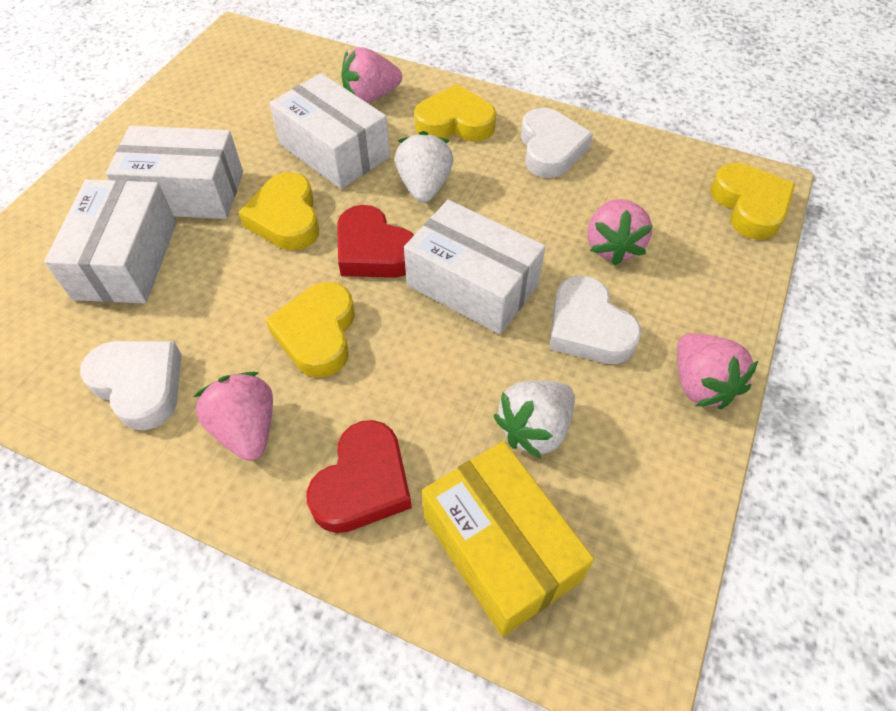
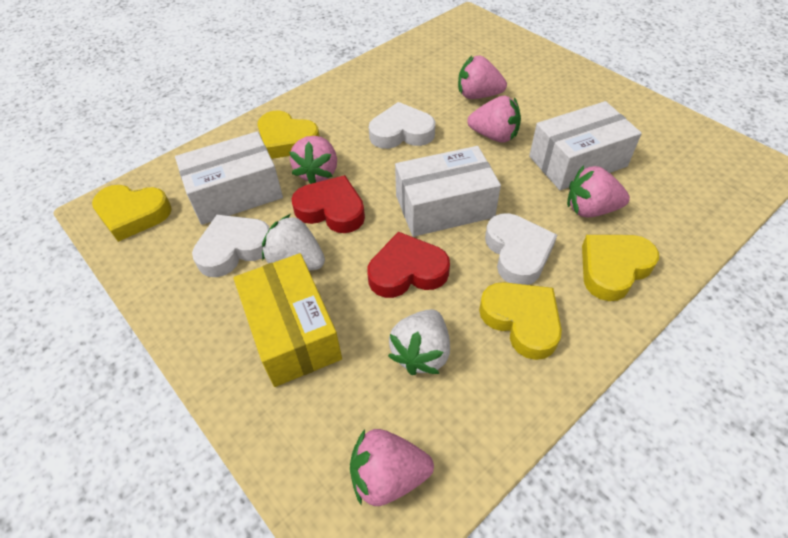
pink strawberry: [194,372,273,461] [341,47,402,103] [587,199,653,265] [677,333,759,409] = 4 -> [289,136,337,184] [350,429,434,506] [458,56,507,99] [467,96,521,143] [567,165,630,217] = 5
white box: [44,179,177,304] [106,126,243,219] [269,73,390,189] [404,200,545,334] = 4 -> [175,131,283,225] [395,146,501,237] [529,101,642,190] = 3

